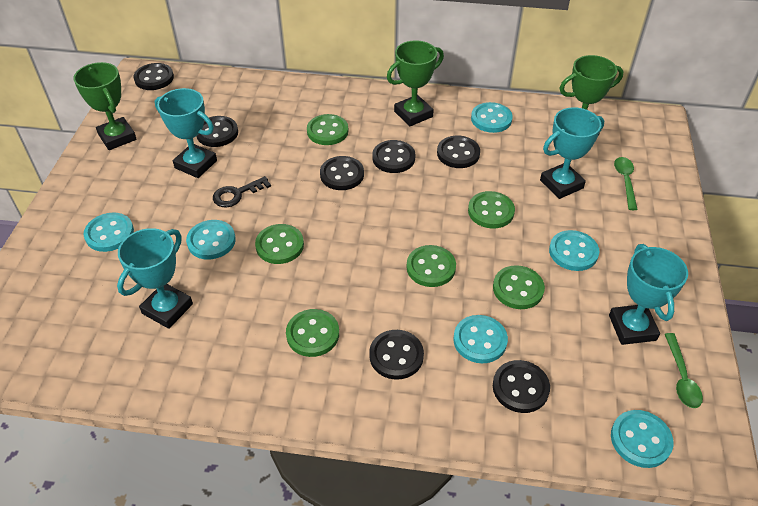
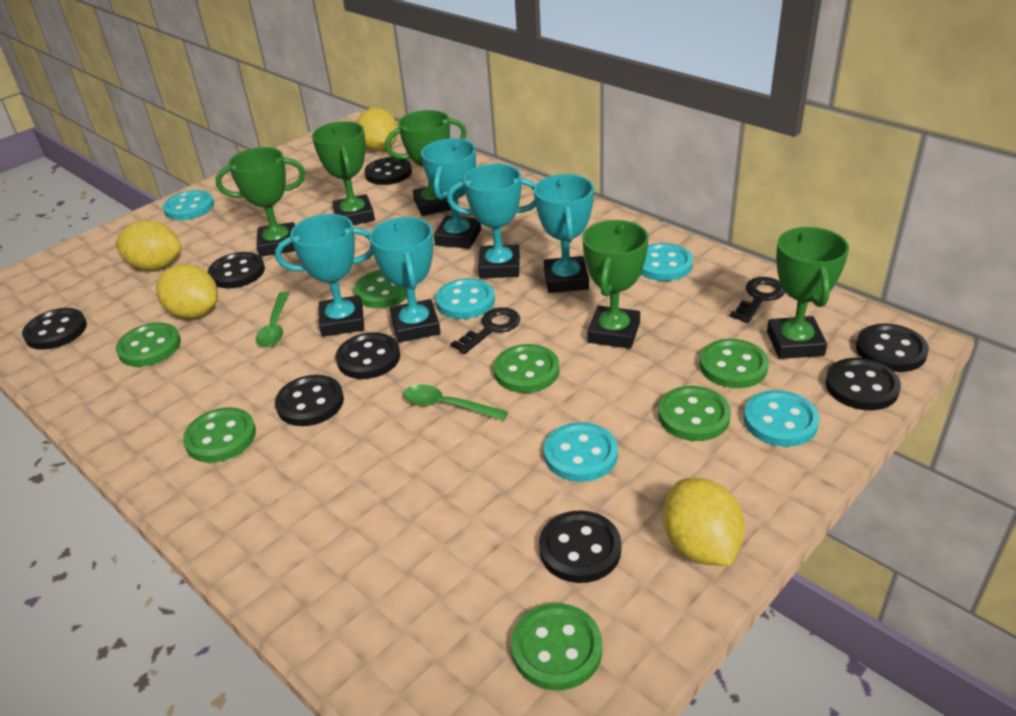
black button: [133,63,174,90] [196,116,238,147] [320,156,364,190] [369,330,424,380] [372,140,415,173] [437,136,480,168] [493,360,550,413] = 7 -> [22,308,87,350] [208,252,265,288] [275,375,344,426] [336,332,400,379] [364,157,412,185] [539,510,621,583] [825,358,901,410] [856,324,929,372] = 8
black key: [213,176,271,207] = 1 -> [451,307,520,354] [730,277,785,323] = 2
green button: [255,224,304,264] [286,309,339,357] [307,114,348,145] [407,245,456,287] [468,191,515,229] [493,265,545,309] = 6 -> [116,323,181,367] [183,407,256,463] [354,270,407,308] [494,344,559,393] [511,603,602,690] [658,386,731,441] [700,339,769,388] = 7
green trophy: [73,62,137,150] [387,40,444,126] [560,55,624,136] = 3 -> [215,147,305,257] [312,121,375,225] [385,110,467,216] [582,220,649,349] [767,227,849,359] = 5
turquoise button: [83,213,134,252] [186,220,236,259] [453,315,508,363] [471,102,513,133] [549,230,599,271] [611,410,673,468] = 6 -> [163,190,214,220] [436,278,495,319] [544,422,618,482] [641,243,693,281] [744,390,820,447] = 5
turquoise trophy: [117,228,193,329] [155,88,217,178] [540,107,604,199] [609,244,688,345] = 4 -> [275,214,373,337] [369,217,441,343] [421,138,481,249] [447,164,536,278] [534,174,594,293] = 5
yellow lemon: none = 0 -> [115,220,182,270] [156,264,218,319] [357,108,398,152] [663,478,745,566] = 4

